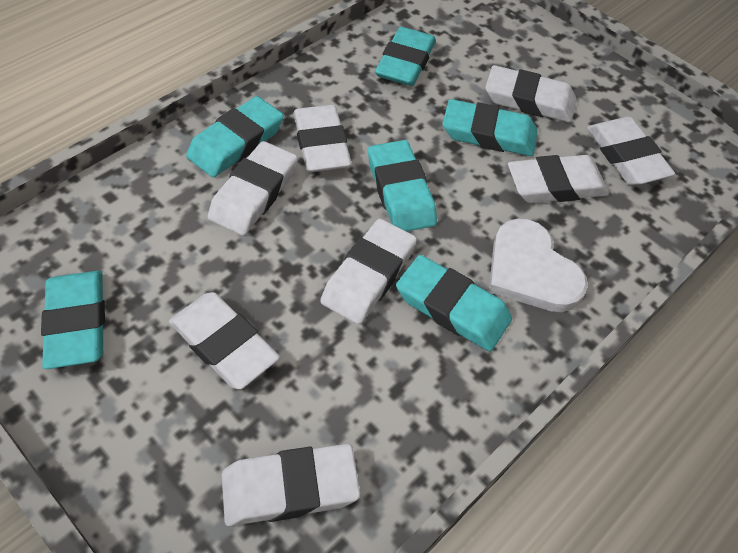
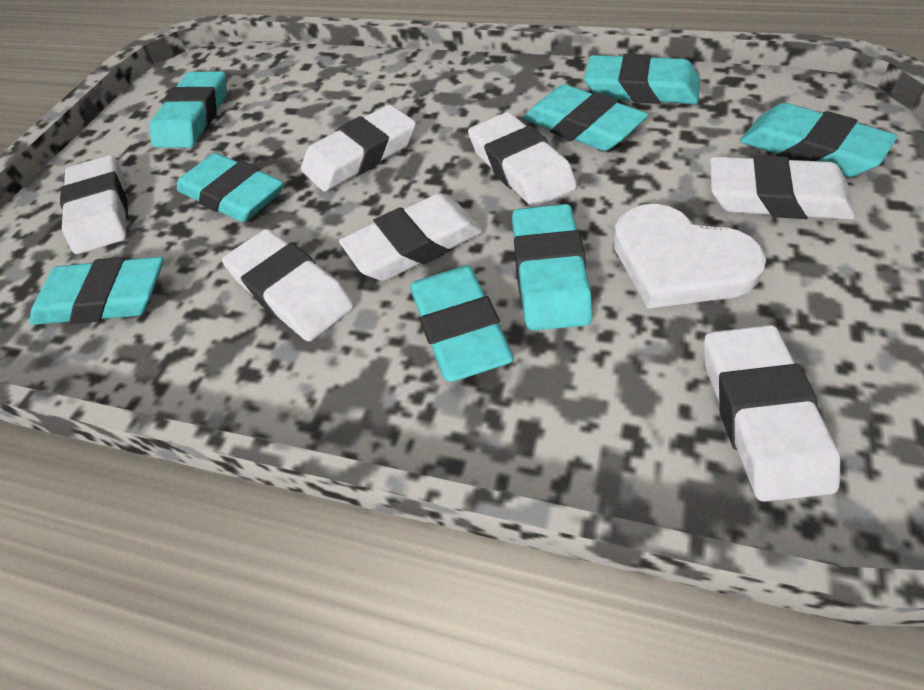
turquoise eraser: [41,271,105,369] [186,96,284,177] [368,140,437,232] [375,27,436,86] [396,255,512,351] [442,99,538,156] = 6 -> [29,257,164,325] [149,71,227,148] [177,153,284,222] [410,265,514,382] [512,204,592,331] [523,84,648,151] [584,54,700,104] [740,103,898,177] = 8
white eraser: [169,292,280,390] [208,141,298,235] [222,444,360,526] [293,105,352,172] [320,219,417,324] [485,65,576,122] [508,155,609,203] [587,117,675,185] = 8 -> [60,155,128,254] [222,229,354,341] [301,105,416,192] [339,193,483,281] [468,112,577,207] [704,325,840,502] [710,155,855,220] = 7

